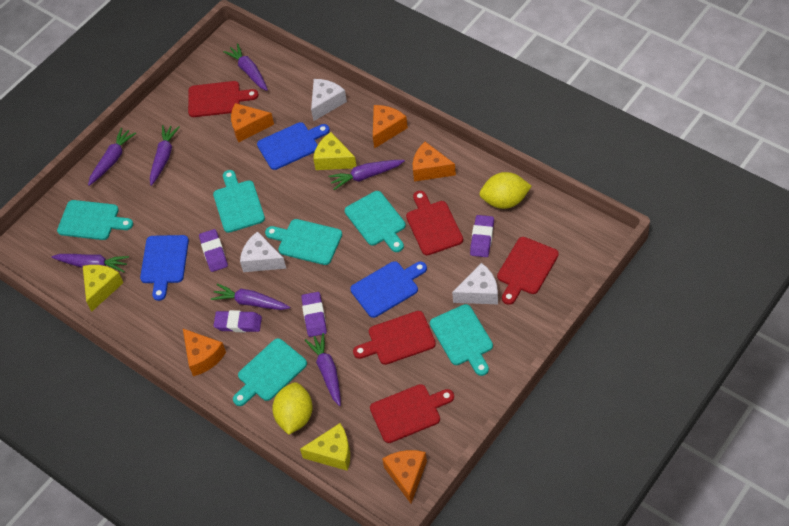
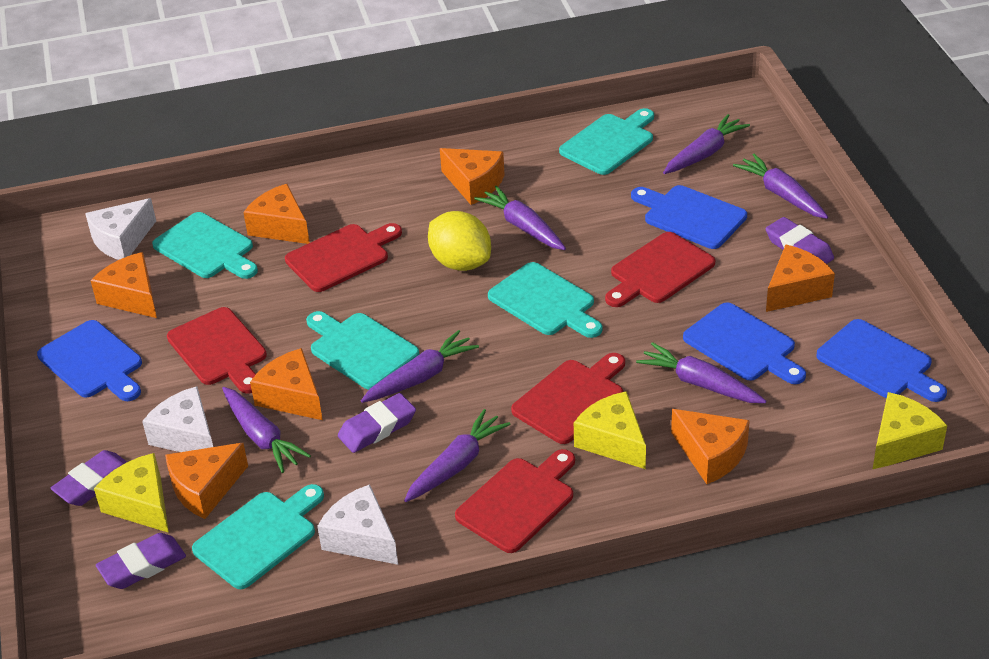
blue cutting board: [140,235,189,301] [257,122,330,170] [350,261,427,318] = 3 -> [37,320,142,401] [631,185,747,249] [683,303,806,384] [816,319,947,402] = 4
orange cheese: [183,329,226,376] [231,103,274,142] [373,105,408,149] [382,450,427,503] [413,142,456,182] = 5 -> [91,252,157,318] [165,443,248,519] [243,184,310,244] [250,348,323,420] [440,148,505,205] [671,409,750,484] [766,244,835,312] = 7
turquoise cutting board: [57,200,133,240] [213,170,265,233] [233,338,307,406] [265,219,342,265] [345,191,406,252] [430,304,493,376] = 6 -> [152,212,258,279] [192,484,324,589] [306,311,419,390] [488,262,602,338] [559,108,654,175] = 5
yellow lemon: [272,382,313,435] [479,172,531,209] = 2 -> [428,211,491,271] = 1

